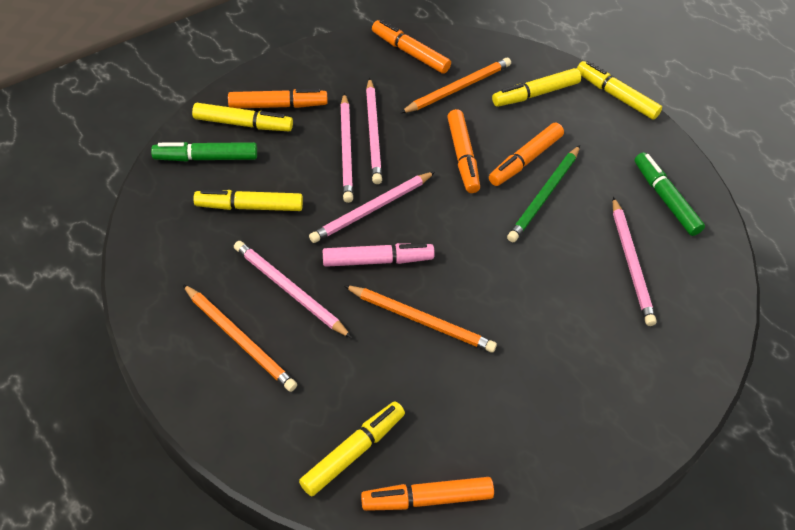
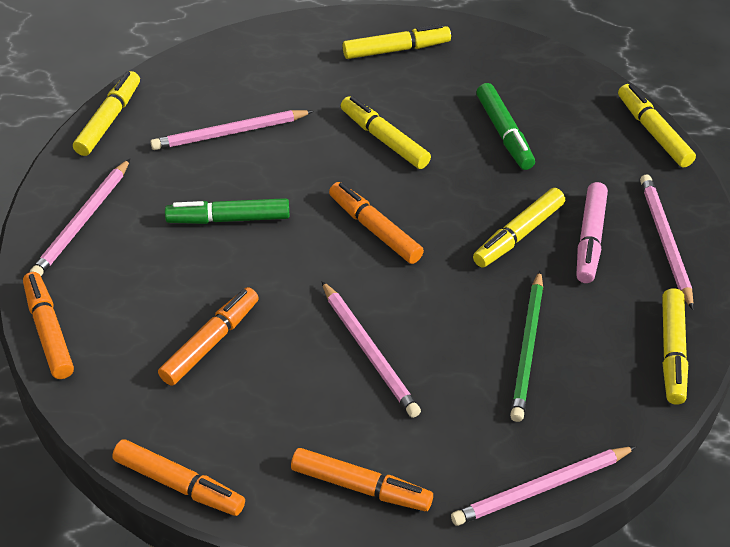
orange pencil: [182,284,297,392] [344,285,497,353] [400,58,511,113] = 3 -> none = 0
yellow marker: [192,103,293,131] [193,190,303,211] [299,401,405,496] [492,68,581,107] [577,61,662,120] = 5 -> [73,71,140,156] [341,96,431,169] [343,24,451,59] [473,188,565,268] [618,84,696,168] [662,288,688,405] = 6

